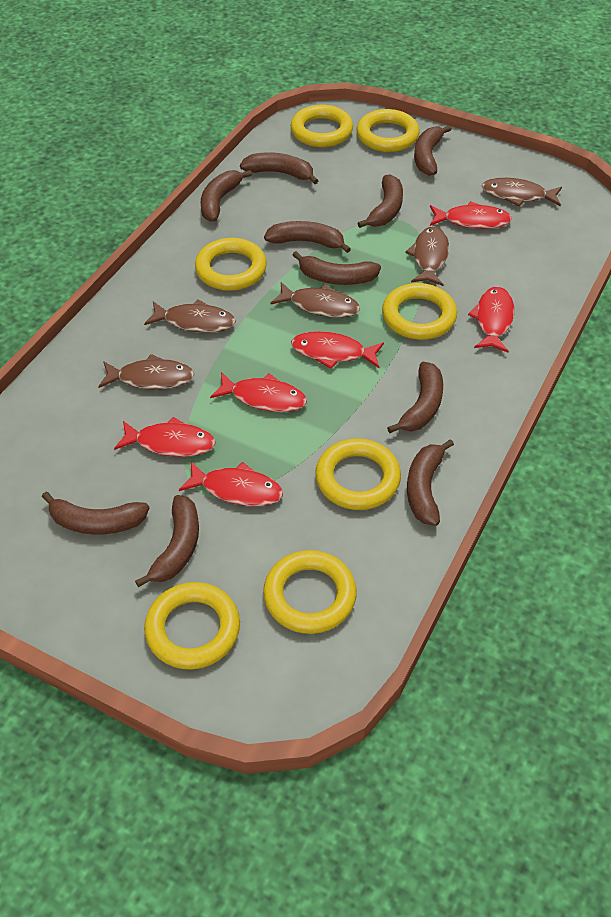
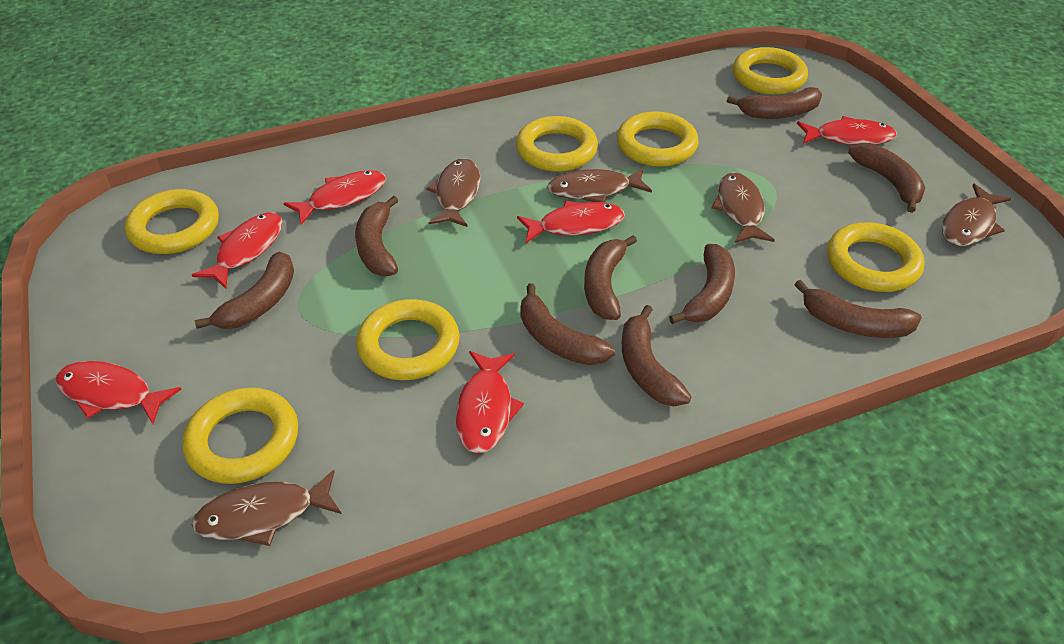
brown banana: [42,492,149,535] [135,495,199,587] [201,170,252,222] [240,152,318,184] [264,221,351,253] [293,251,381,285] [357,174,403,228] [387,362,443,433] [407,439,454,526] [414,125,452,175] = 10 -> [195,252,294,329] [355,196,399,276] [520,284,615,365] [584,235,637,320] [622,305,691,406] [669,244,735,324] [727,87,822,119] [794,280,922,338] [848,143,925,213] = 9

